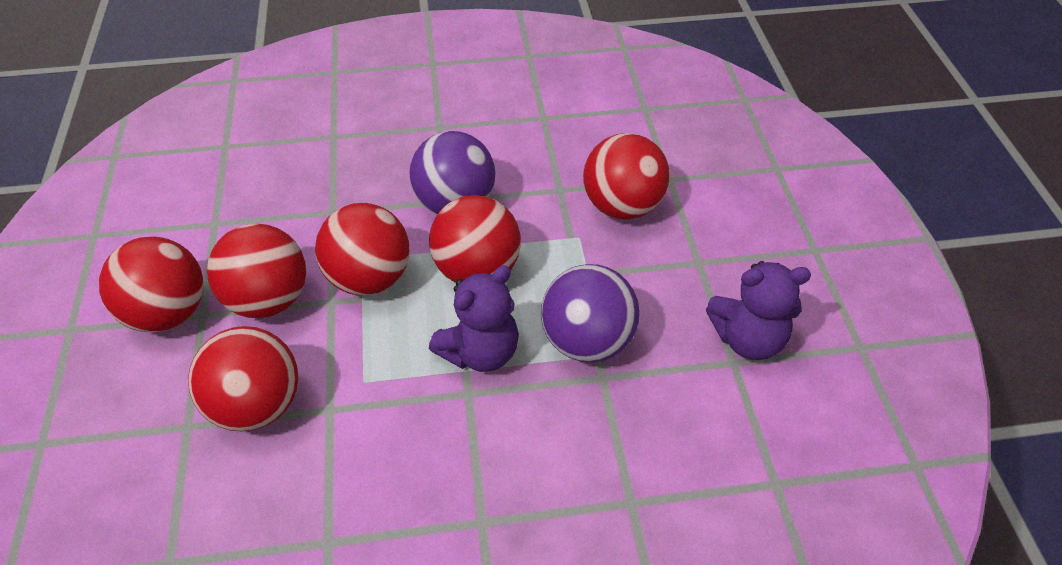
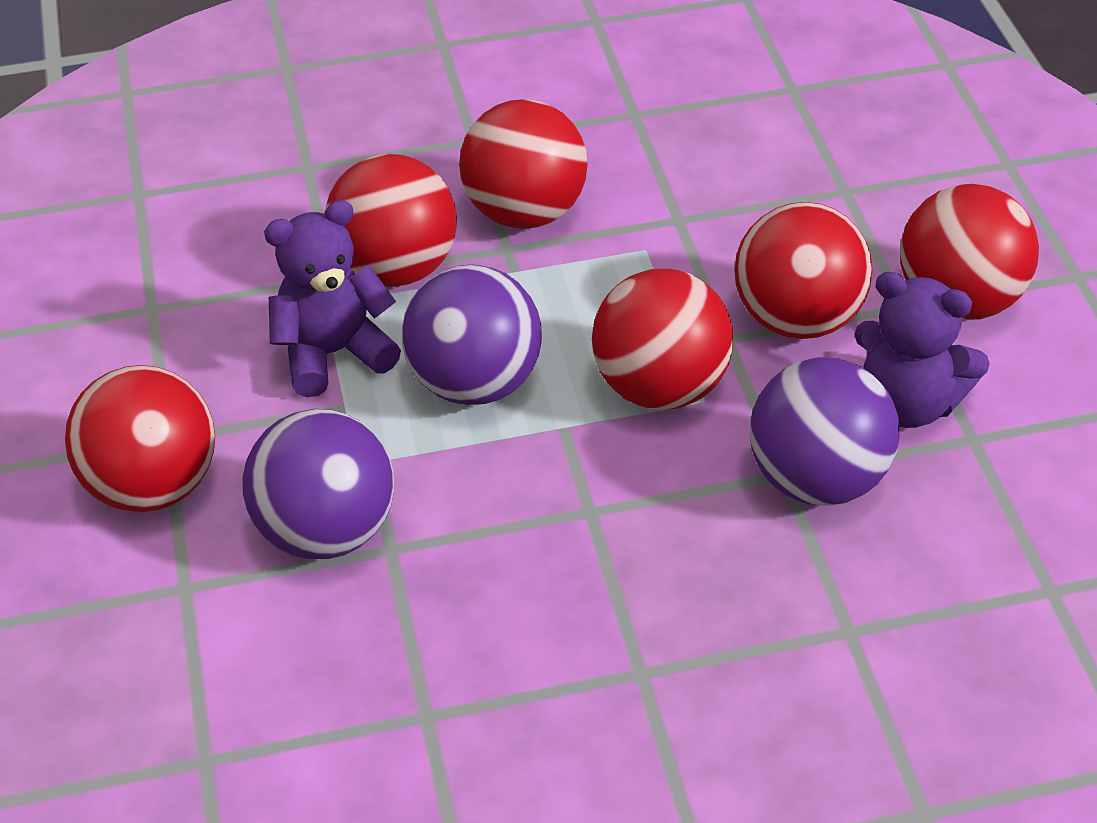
purple ball: [410,131,495,214] [541,264,640,363] = 2 -> [243,409,394,559] [402,264,542,405] [749,357,899,506] = 3

